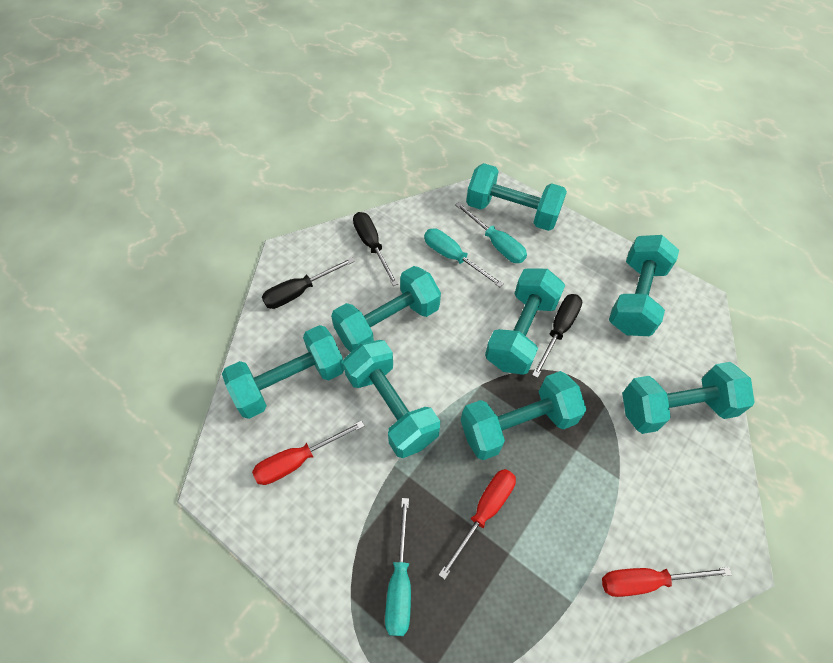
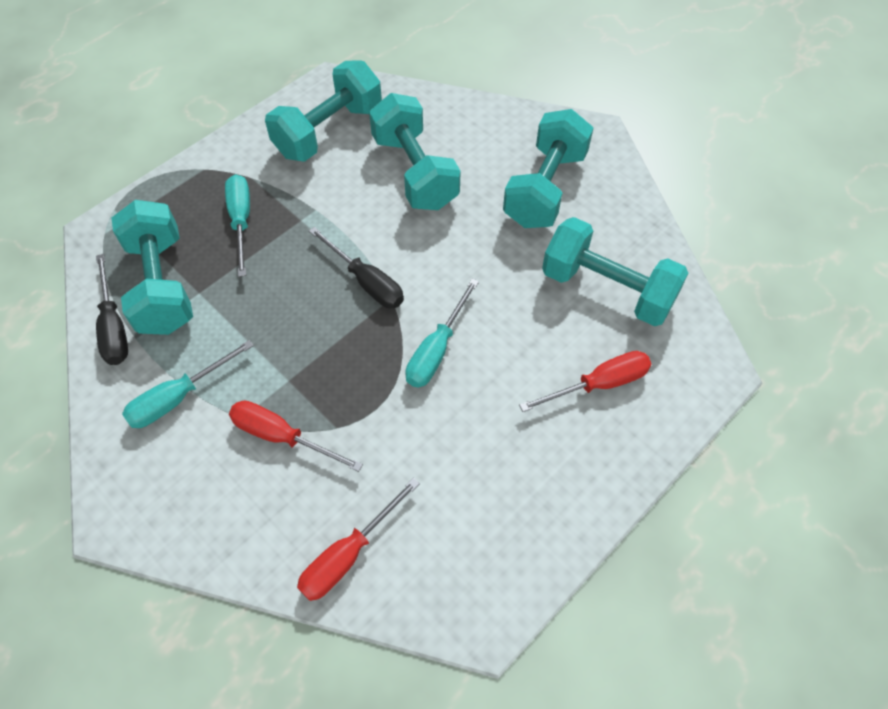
black screwdriver: [262,257,355,309] [353,212,398,286] [532,294,582,378] = 3 -> [96,254,128,365] [309,227,404,308] = 2
turquoise dumbbell: [222,325,344,419] [331,266,441,352] [343,340,440,458] [461,371,586,460] [466,163,567,231] [485,268,565,375] [609,235,679,336] [622,362,754,434] = 8 -> [112,200,193,335] [265,60,382,162] [369,93,461,210] [503,109,593,228] [542,217,688,326] = 5

